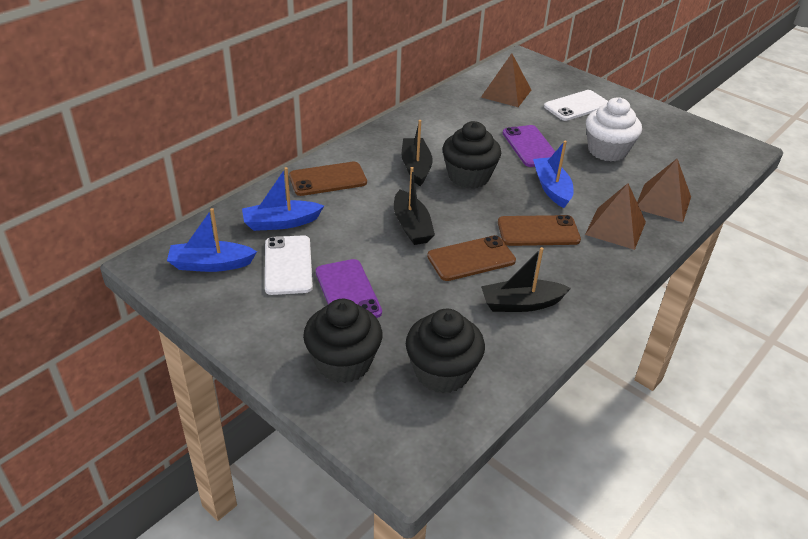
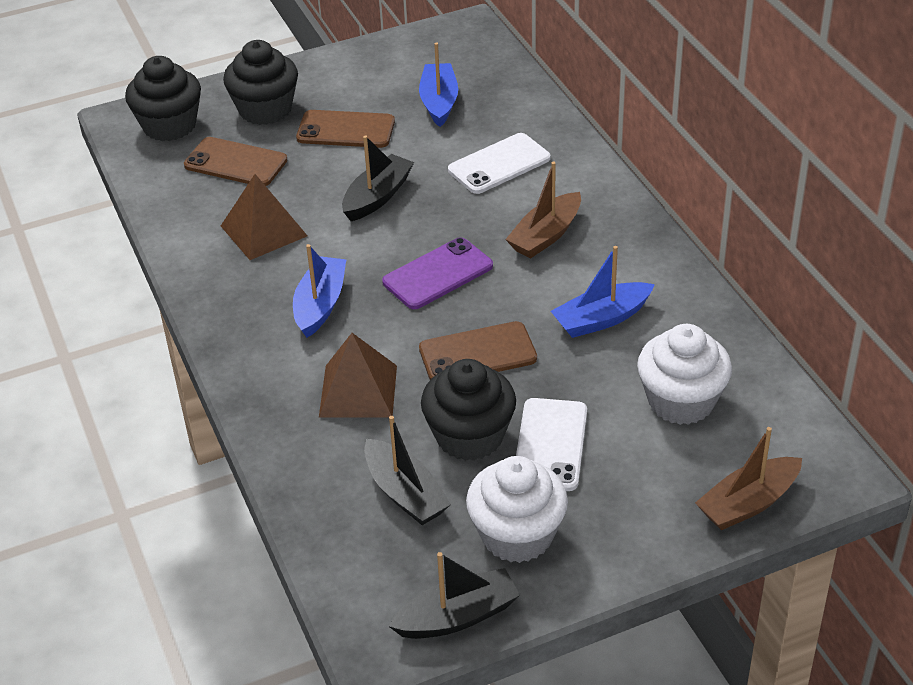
brown boat: none = 0 -> [505,162,581,258] [695,427,802,530] = 2
brown pyramid: [481,53,531,107] [585,183,646,250] [637,159,691,222] = 3 -> [221,174,307,260] [319,333,397,418] = 2
purple phone: [316,259,382,318] [503,125,555,167] = 2 -> [382,237,493,309] = 1
white cupcake: [586,98,642,162] = 1 -> [466,456,568,563] [637,324,732,425] = 2

